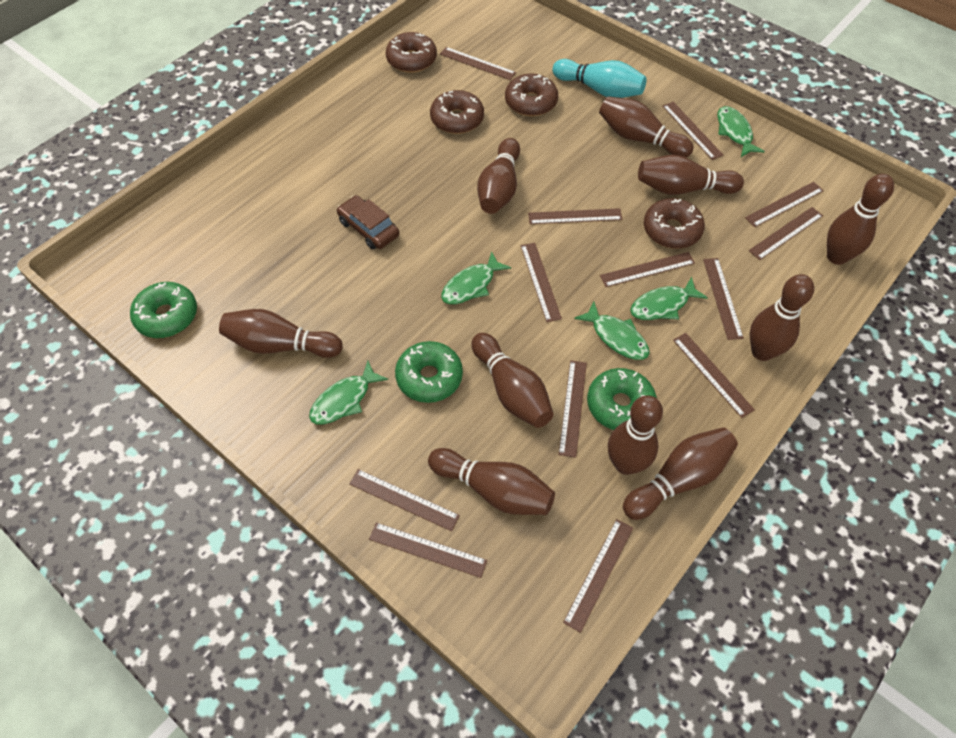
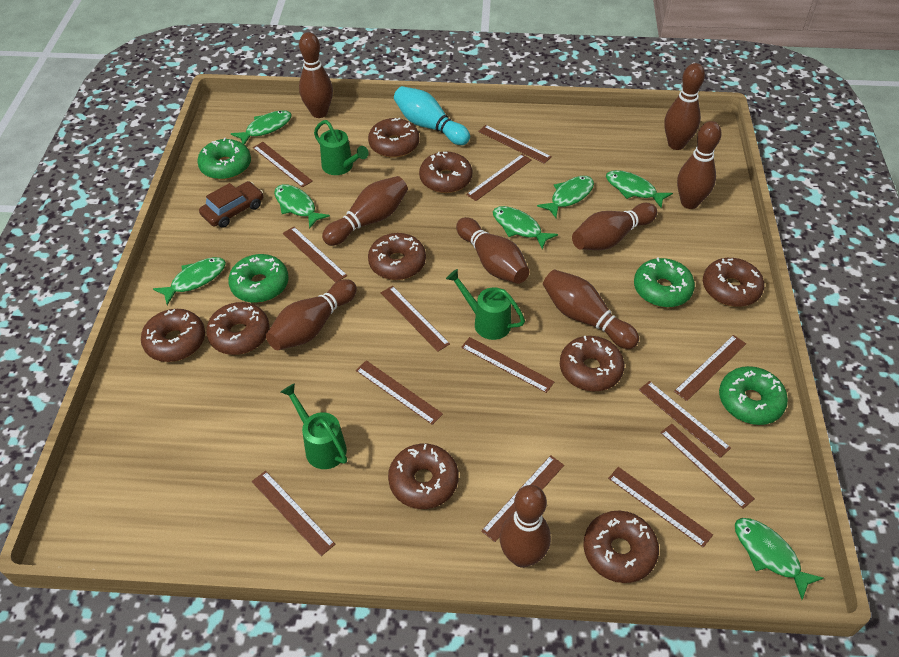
brown bowling pin: [219,309,343,358] [428,448,555,515] [471,333,553,428] [477,138,520,214] [599,96,694,158] [608,395,663,475] [623,427,738,520] [638,155,744,195] [750,274,814,361] [827,174,894,265] = 10 -> [266,279,357,350] [299,32,333,118] [322,176,408,246] [456,217,529,284] [500,485,551,568] [543,269,639,349] [572,203,657,250] [664,63,705,150] [677,121,722,209] = 9
brown donut: [386,32,437,73] [430,90,484,134] [505,74,558,116] [644,198,705,249] = 4 -> [141,309,205,362] [206,302,270,355] [368,118,419,158] [368,233,426,280] [388,444,459,509] [419,151,473,193] [560,336,624,392] [583,511,659,583] [703,258,764,307] = 9
green donut: [130,282,197,338] [395,341,463,403] [587,368,657,430] = 3 -> [197,138,251,180] [228,254,289,303] [634,257,695,307] [719,366,788,425] = 4
green fish: [309,361,388,424] [441,251,511,304] [574,302,650,360] [630,277,708,320] [717,106,765,157] = 5 -> [153,257,226,305] [231,110,292,145] [274,184,330,229] [493,206,558,249] [537,176,594,218] [606,170,673,208] [735,518,824,600] = 7
green watering can: none = 0 -> [281,383,347,469] [314,120,369,175] [446,269,525,340] = 3

